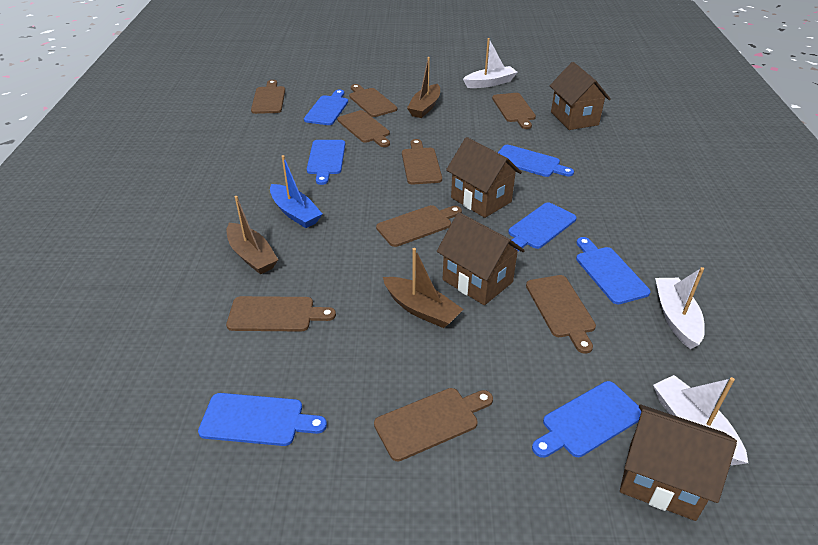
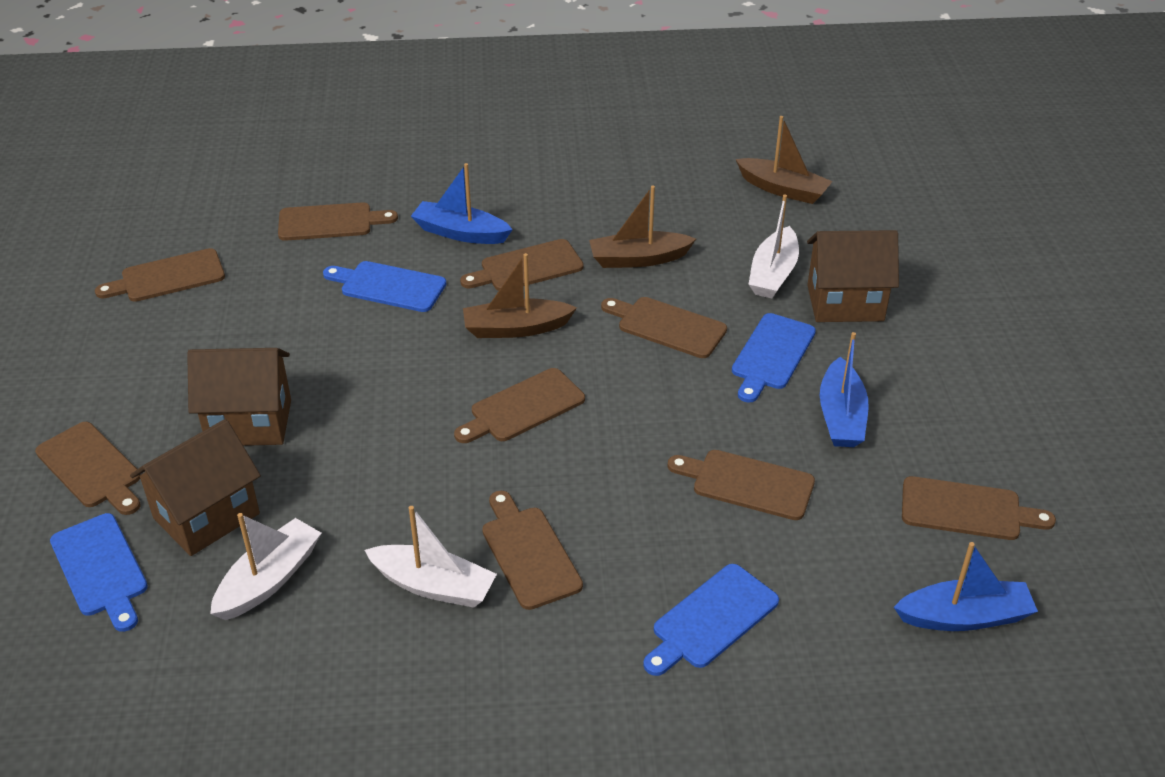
blue boat: [270,155,322,228] = 1 -> [411,163,513,244] [820,332,869,447] [894,542,1038,631] = 3
blue cutting board: [198,393,327,446] [304,90,348,125] [307,140,345,185] [498,145,574,177] [508,202,576,251] [532,381,641,458] [576,237,651,304] = 7 -> [50,513,148,632] [323,261,446,312] [643,564,779,676] [732,313,816,403] = 4
brown house: [437,212,525,305] [446,137,522,218] [550,62,611,130] [620,405,737,521] = 4 -> [130,419,261,556] [187,348,291,446] [807,230,899,322] = 3

